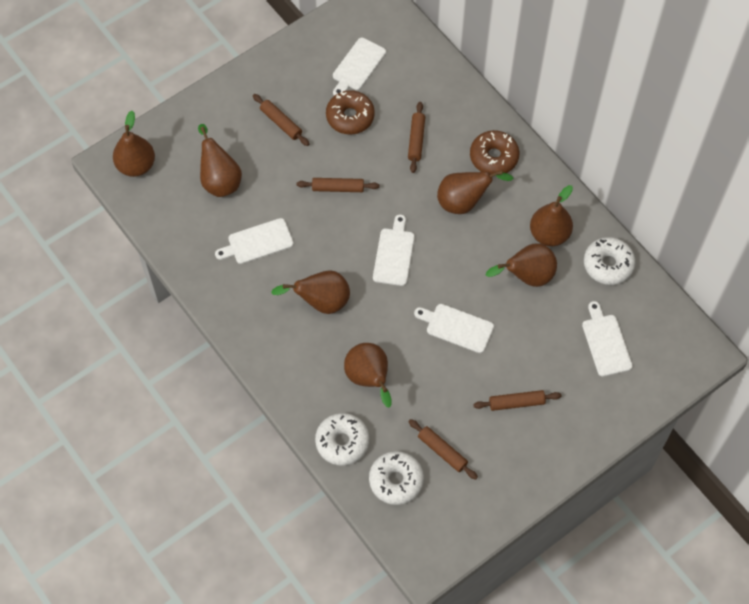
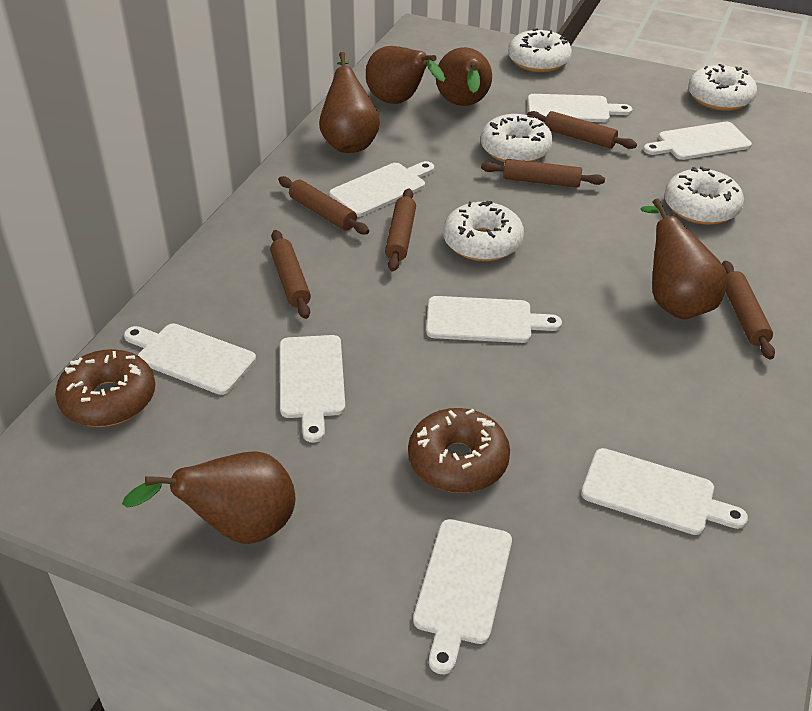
brown pear: [113,111,155,177] [198,124,242,197] [271,270,350,314] [344,343,392,408] [437,170,513,214] [486,243,557,287] [530,185,573,246] = 7 -> [122,451,295,544] [319,52,380,153] [366,46,445,104] [436,47,492,106] [640,198,727,319] = 5
brown rolling pin: [253,94,309,146] [297,178,379,192] [408,102,425,173] [408,419,478,480] [473,390,561,411] = 5 -> [270,230,311,319] [278,176,369,234] [385,189,416,272] [481,159,605,188] [527,111,637,149] [722,261,775,360] = 6
white cutting board: [215,218,294,264] [333,38,386,96] [373,214,415,286] [414,304,494,353] [582,301,632,377] = 5 -> [124,324,256,395] [280,335,345,443] [329,161,434,217] [413,519,512,674] [426,296,562,343] [528,94,632,122] [581,448,748,535] [643,122,752,160] = 8
white donut: [315,413,369,466] [369,451,424,505] [584,237,635,285] = 3 -> [443,201,524,261] [481,114,553,162] [508,28,572,72] [664,166,744,225] [688,64,757,111] = 5

